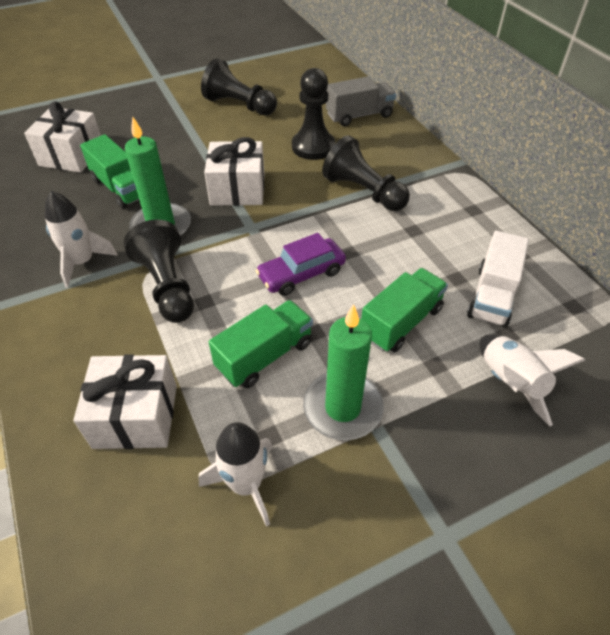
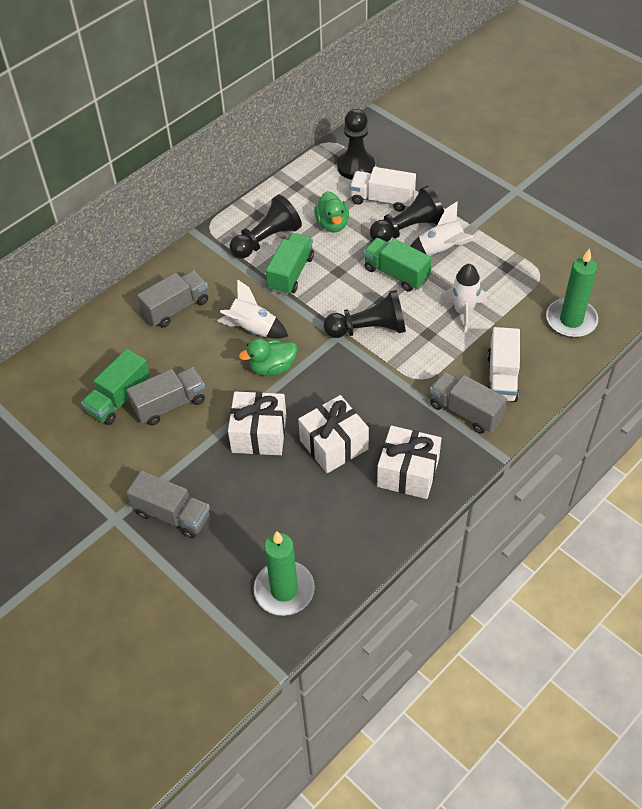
green duck: none = 0 -> [239,338,297,376] [314,191,349,232] = 2
grey truck: [326,76,396,126] = 1 -> [126,471,210,539] [127,367,205,426] [137,270,208,328] [430,372,507,434] = 4
purple car: [256,233,346,296] = 1 -> none = 0
white truck: [467,231,529,328] = 1 -> [350,167,416,212] [487,327,520,402] = 2

